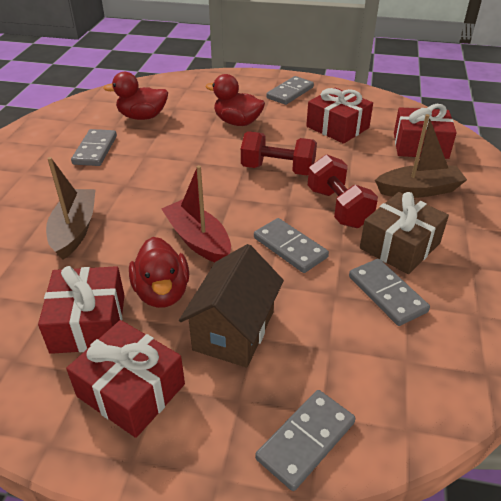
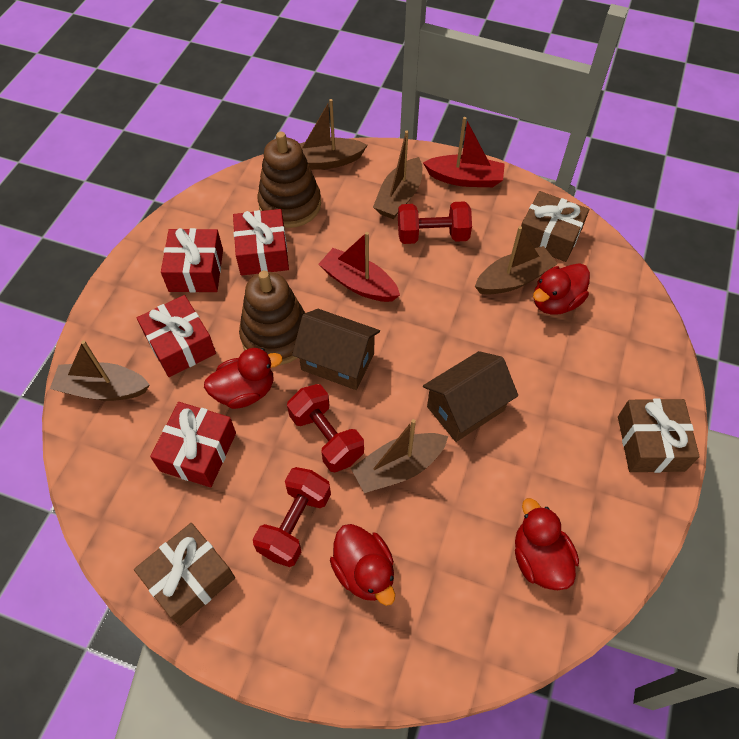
brown boat: [46,157,96,260] [375,114,467,198] = 2 -> [50,340,150,401] [299,99,368,170] [351,419,448,493] [373,131,422,219] [475,226,558,295] = 5
brown gift: [360,192,449,274] = 1 -> [134,523,235,626] [521,191,589,262] [618,398,700,473] = 3
brown house: [179,244,284,368] = 1 -> [292,309,380,390] [423,351,518,442] = 2
brown stacking toy: none = 0 -> [239,271,305,365] [257,132,321,228] = 2
grey domino: [71,129,117,166] [254,218,329,273] [255,390,356,491] [266,76,314,105] [349,259,430,326] = 5 -> none = 0
red boat: [161,165,231,263] = 1 -> [318,232,400,302] [423,117,505,187] = 2
red duck: [103,72,168,120] [129,237,189,308] [206,74,265,126] = 3 -> [204,348,283,409] [330,524,395,606] [515,498,579,590] [533,263,590,315] = 4
red dumbbell: [241,131,317,175] [308,154,378,228] = 2 -> [253,467,331,567] [287,384,364,472] [398,201,472,244] = 3

